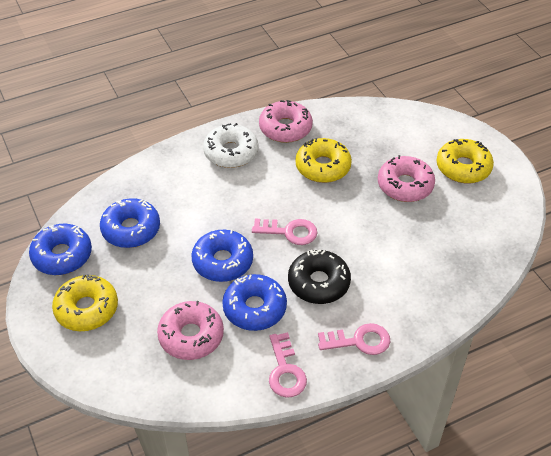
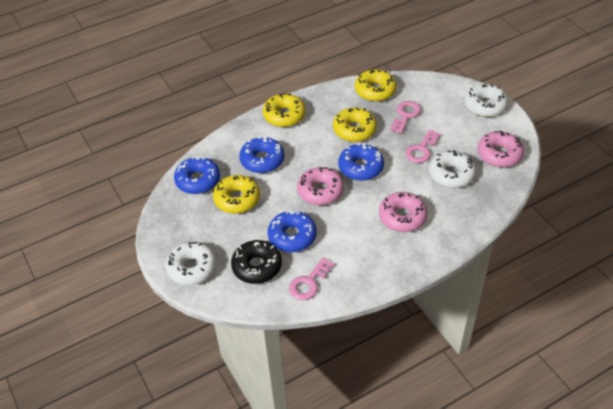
white donut: [203,123,258,168] = 1 -> [166,242,216,285] [429,150,476,188] [464,84,508,117] = 3
yellow donut: [52,274,118,331] [296,138,352,183] [437,139,494,183] = 3 -> [213,175,260,214] [263,93,305,127] [333,107,377,142] [355,69,397,101] = 4

